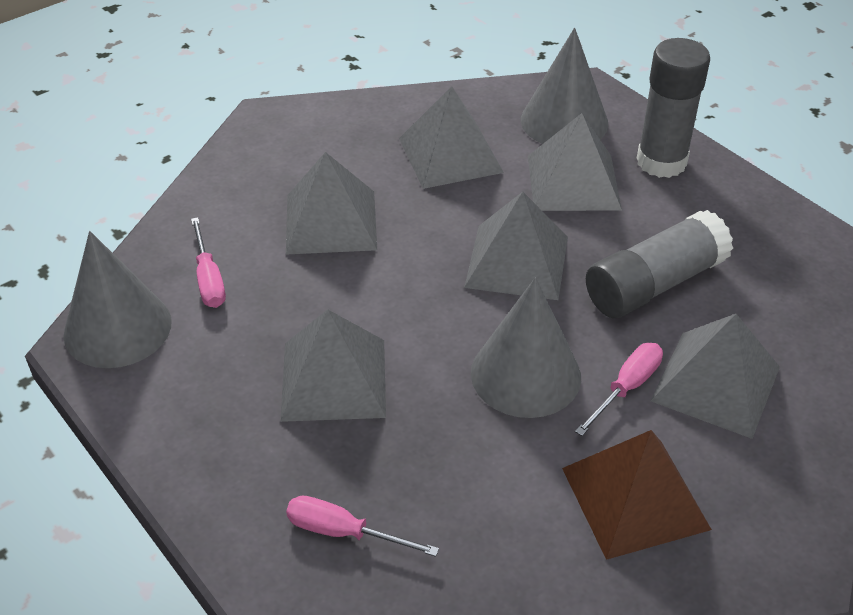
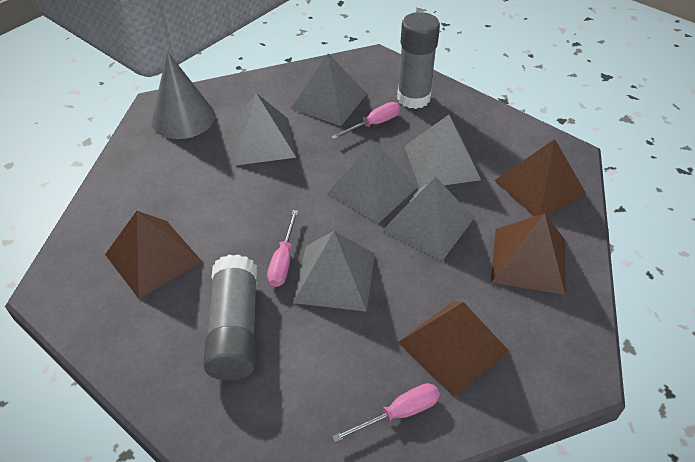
brown pyramid: [562,430,712,560] = 1 -> [105,211,202,299] [398,301,509,397] [491,213,565,295] [494,139,586,216] = 4
grey cone: [63,231,172,368] [471,277,581,418] [521,28,608,144] = 3 -> [151,52,215,139] = 1

